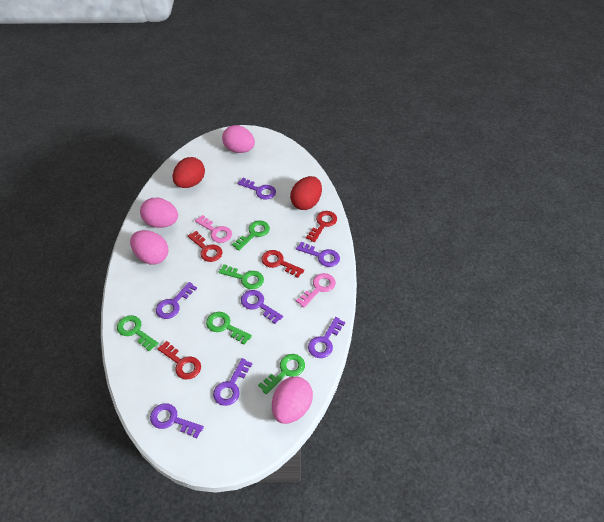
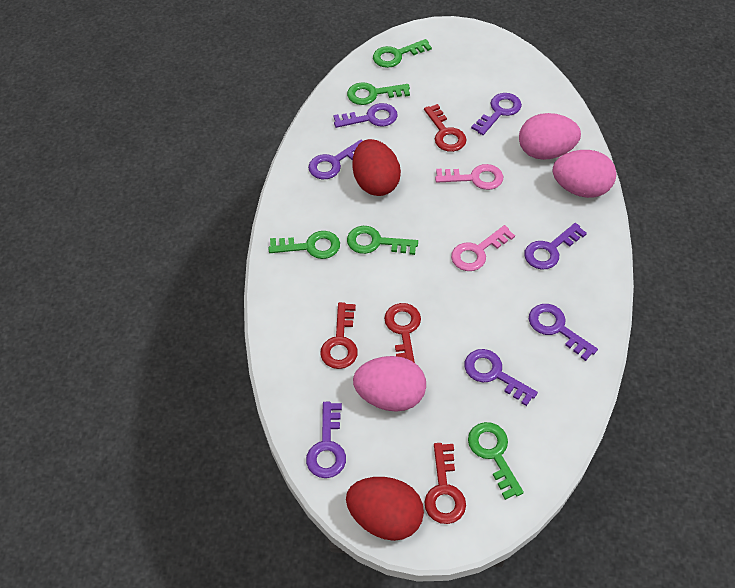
pink egg: [130,230,168,265] [140,198,178,228] [222,125,255,153] [272,377,313,424] = 4 -> [353,356,426,412] [519,113,581,160] [552,150,616,198] = 3

